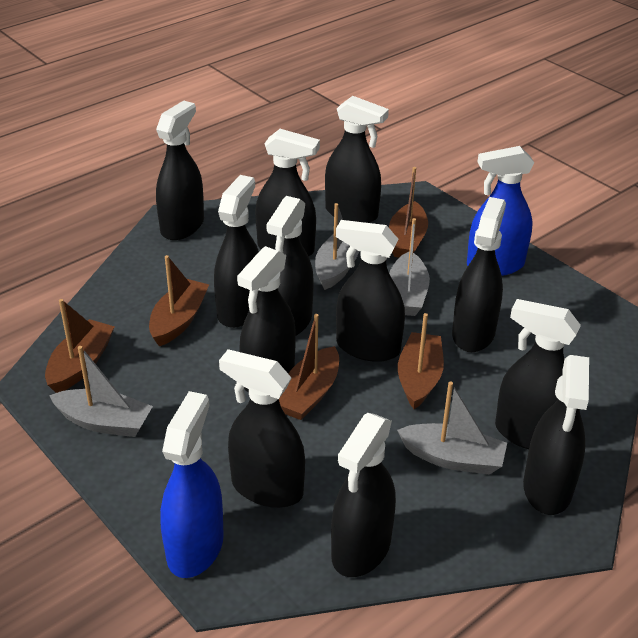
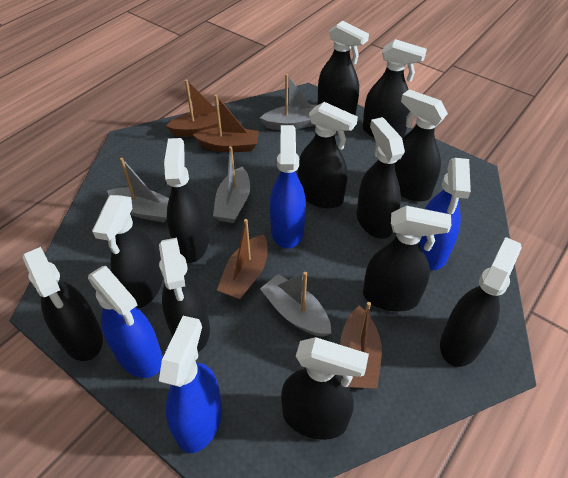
blue spray bottle: [160,391,224,578] [467,146,535,276] = 2 -> [88,266,163,378] [159,316,222,453] [270,125,306,249] [420,158,471,270] = 4
brown boat: [45,299,115,393] [149,255,209,346] [279,314,339,420] [389,167,428,257] [398,313,444,409] = 5 -> [166,79,222,137] [193,95,259,152] [217,219,268,300] [340,302,382,388] = 4

